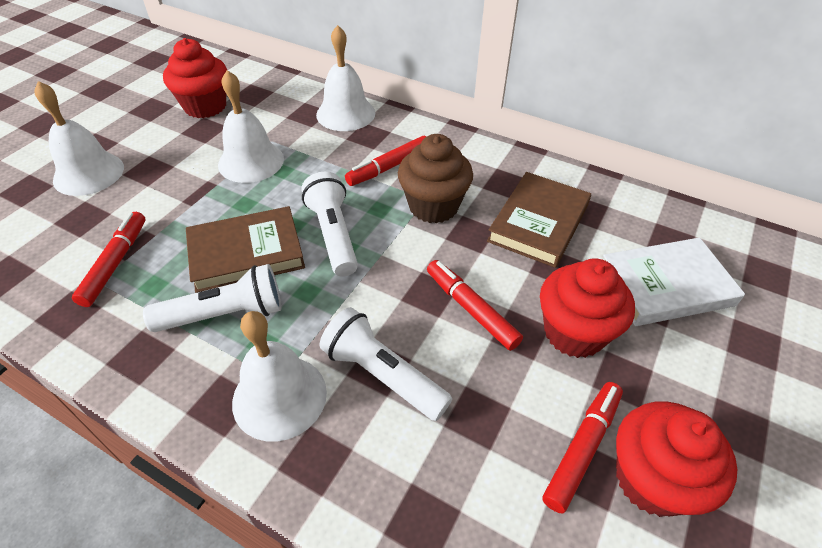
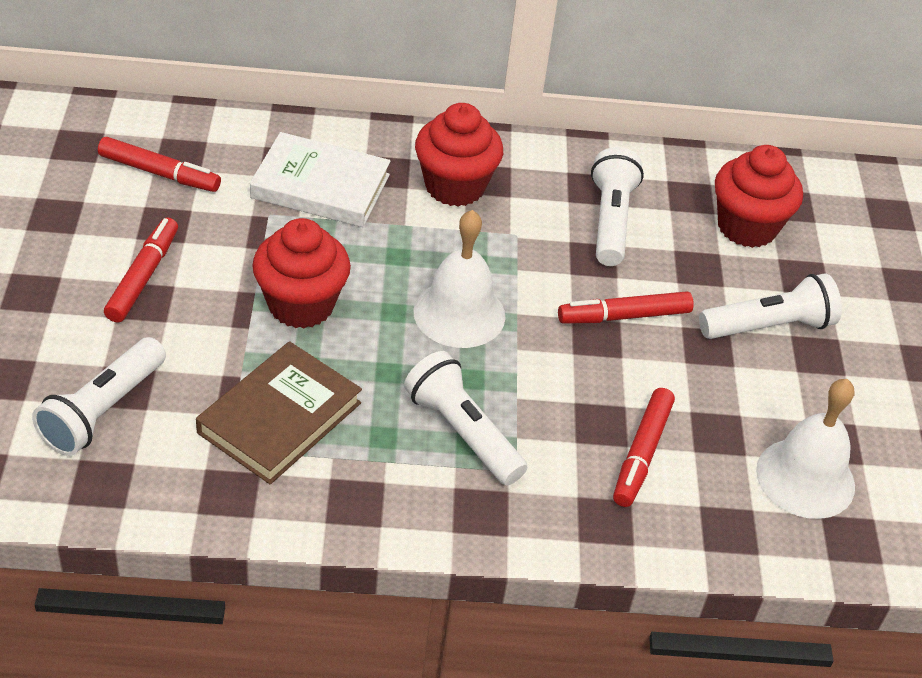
brown book: [186,206,305,293] [487,172,591,268] = 2 -> [196,341,362,484] = 1
brown cupcake: [398,134,473,223] = 1 -> none = 0
white bell: [34,81,124,196] [218,70,284,183] [232,311,327,442] [316,25,375,131] = 4 -> [414,210,506,348] [756,379,855,519] = 2
white flashlight: [143,264,282,332] [301,172,358,277] [320,307,452,421] = 3 -> [32,337,166,456] [404,351,527,485] [591,147,644,266] [699,273,842,339] = 4

